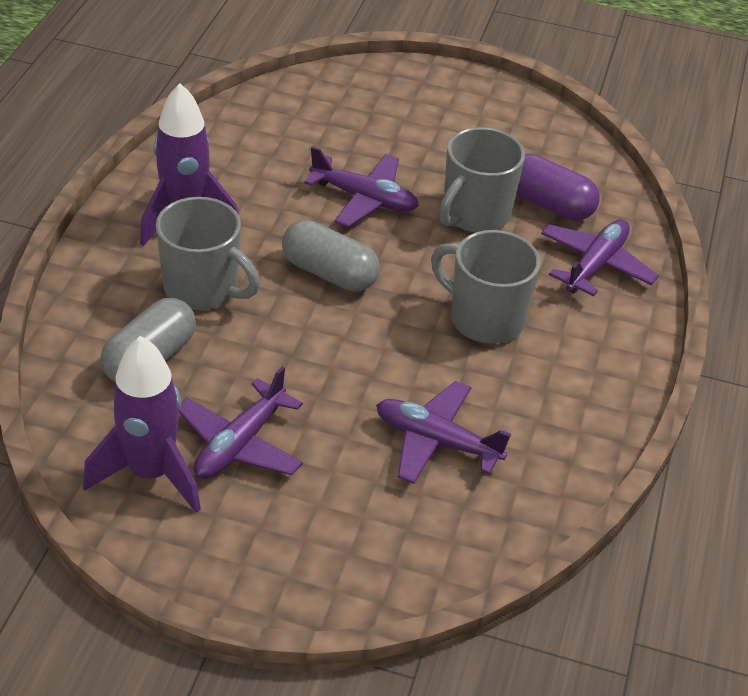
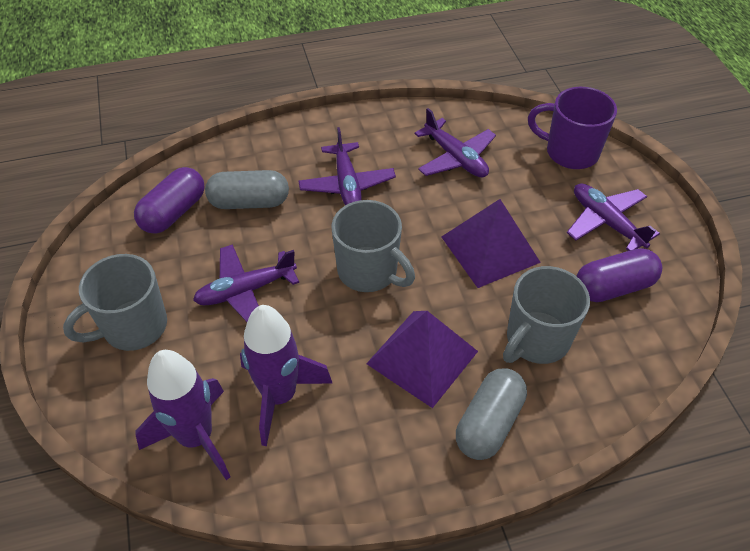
purple capsule: [516,154,600,221] = 1 -> [134,167,205,234] [577,248,662,302] = 2
purple mug: none = 0 -> [528,87,617,169] = 1
purple pyramid: none = 0 -> [366,311,478,408] [442,199,541,288] = 2

